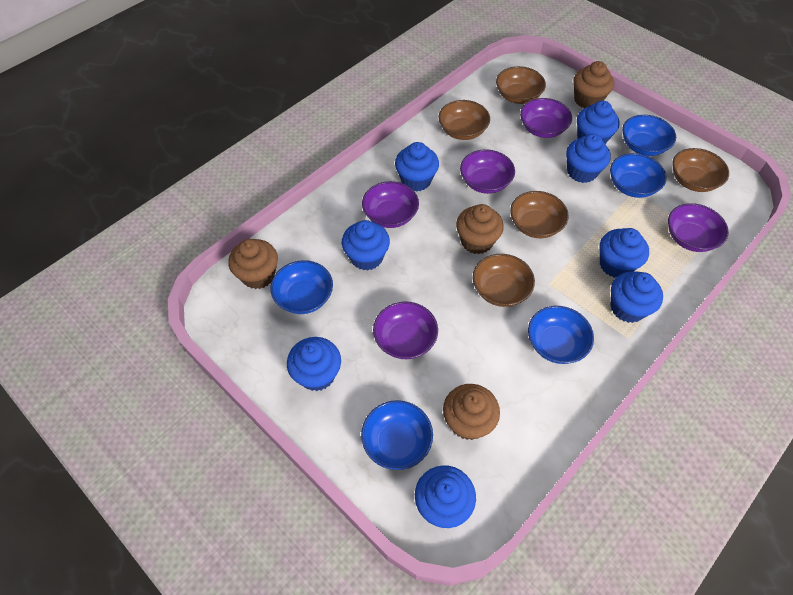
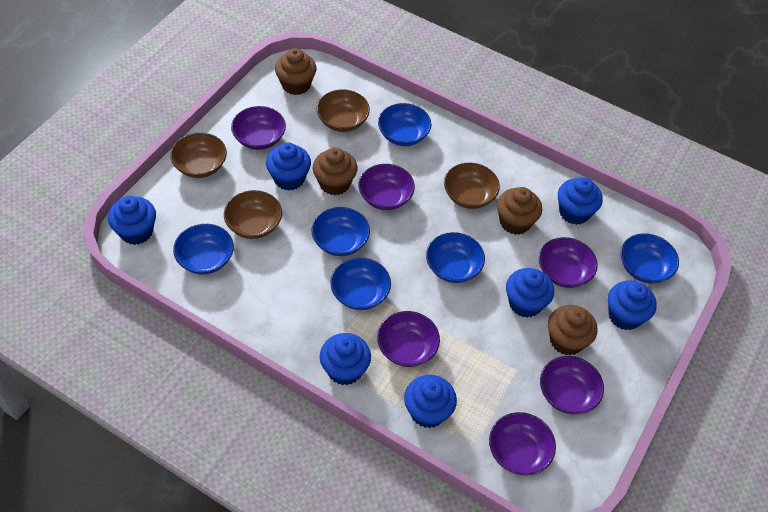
blue bowl: [270,260,333,314] [361,400,433,470] [528,306,594,364] [610,153,667,198] [622,115,676,156] = 5 -> [173,224,234,275] [311,207,370,256] [330,258,391,310] [378,103,431,146] [426,232,485,283] [621,233,679,283] = 6
blue cupcake: [287,337,341,391] [342,220,390,271] [395,142,439,192] [415,465,476,528] [566,134,611,183] [577,101,620,144] [600,228,649,278] [610,271,663,323] = 8 -> [108,196,156,245] [266,142,311,190] [320,333,371,385] [404,375,457,428] [506,268,554,317] [558,177,603,225] [608,281,657,330] = 7
brown bowl: [438,100,490,140] [473,254,535,307] [496,66,546,104] [510,191,569,238] [672,148,729,192] = 5 -> [170,133,227,178] [224,190,282,239] [316,89,370,132] [444,163,500,209] = 4
purple bowl: [362,181,419,228] [373,301,438,359] [460,149,515,194] [520,98,572,138] [668,203,729,252] = 5 -> [231,106,286,150] [359,164,415,210] [377,311,440,367] [489,412,556,475] [539,237,598,288] [540,356,604,414] = 6

